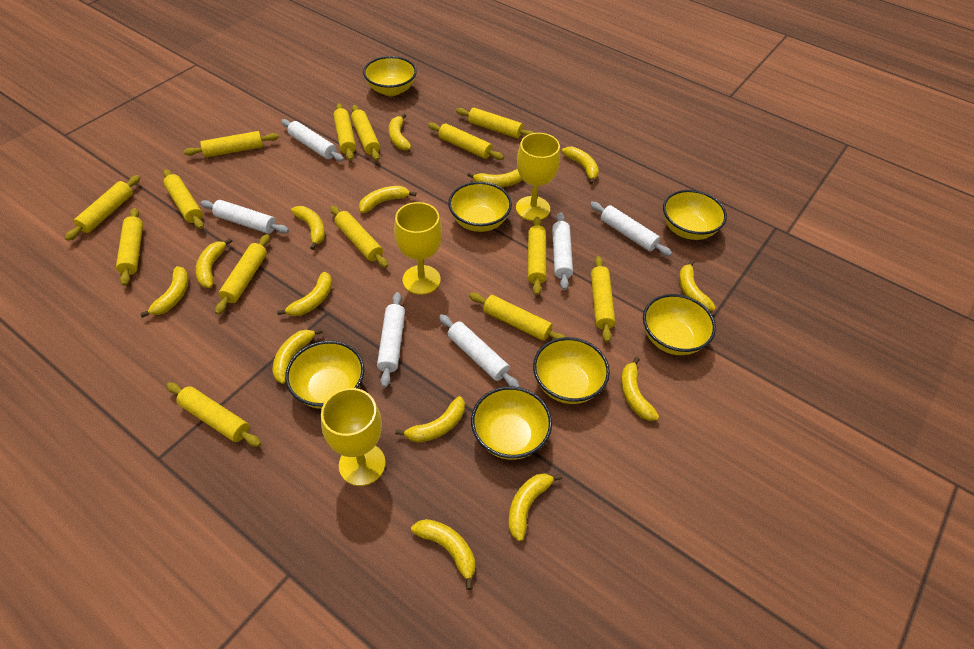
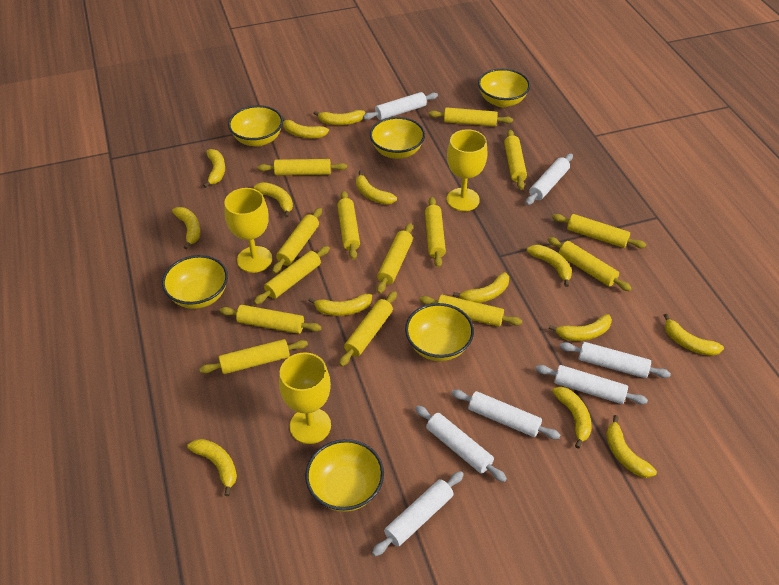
white rolling pin: [200,200,289,234] [281,119,344,162] [377,292,405,388] [439,314,520,387] [552,212,573,290] [590,202,672,256] = 6 -> [363,92,438,120] [372,471,464,556] [415,406,507,482] [451,390,560,439] [526,154,573,205] [536,365,648,404] [560,342,671,378] = 7
yellow bowl: [285,341,365,409] [363,56,417,96] [448,182,512,232] [471,386,552,460] [533,337,610,404] [643,294,716,355] [663,190,727,240] = 7 -> [162,255,228,309] [228,105,283,147] [305,439,384,512] [370,117,425,159] [405,303,474,361] [478,68,530,107] = 6

